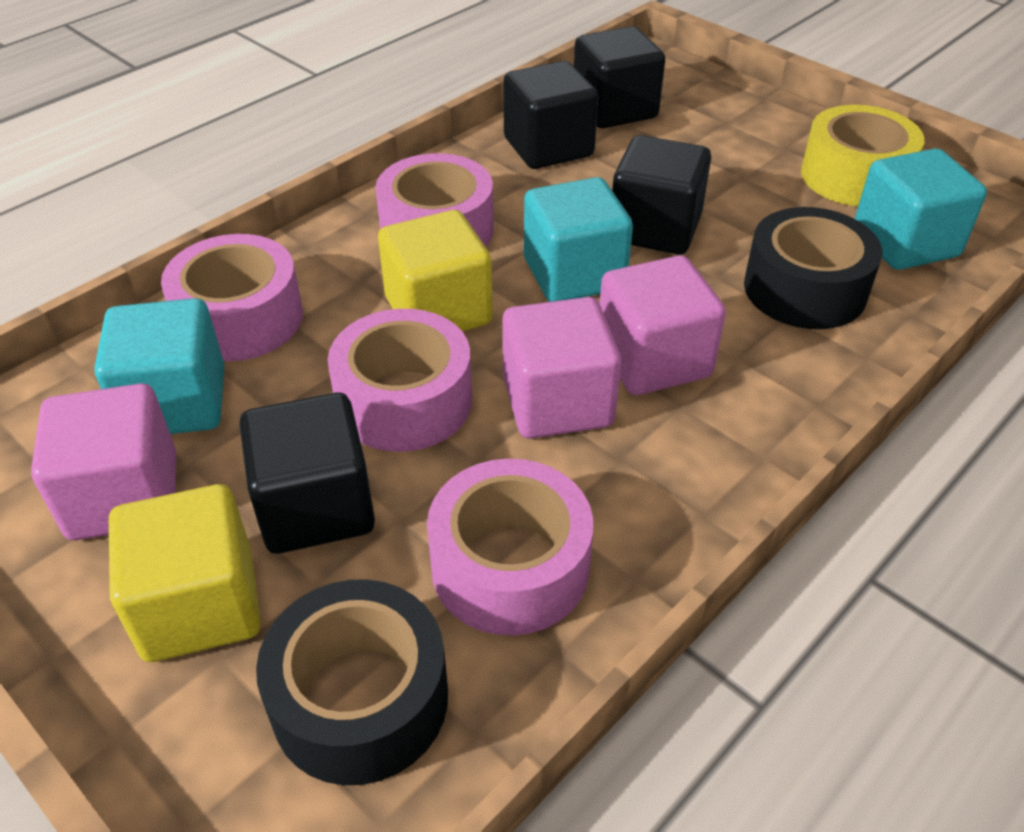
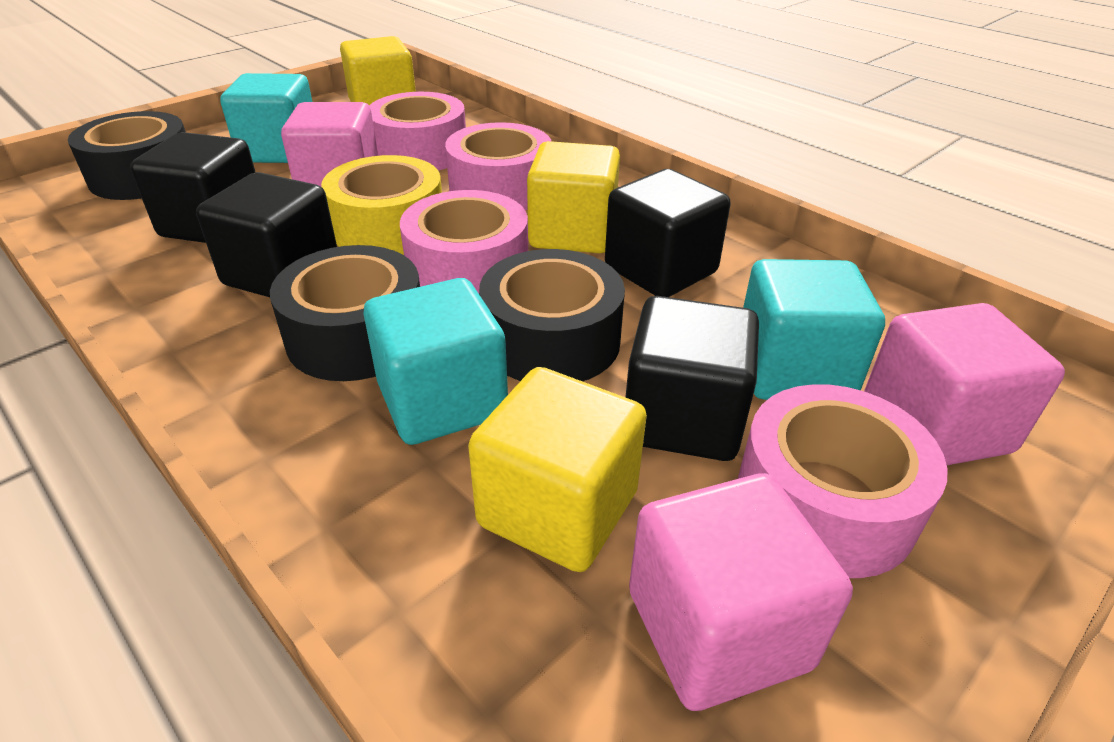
black tape: [256,579,448,785] [744,207,882,329] = 2 -> [68,111,186,200] [270,245,420,381] [479,249,625,381] = 3
yellow cube: [109,484,261,662] [378,210,493,332] = 2 -> [340,36,416,105] [468,367,647,572] [527,141,620,253] = 3

